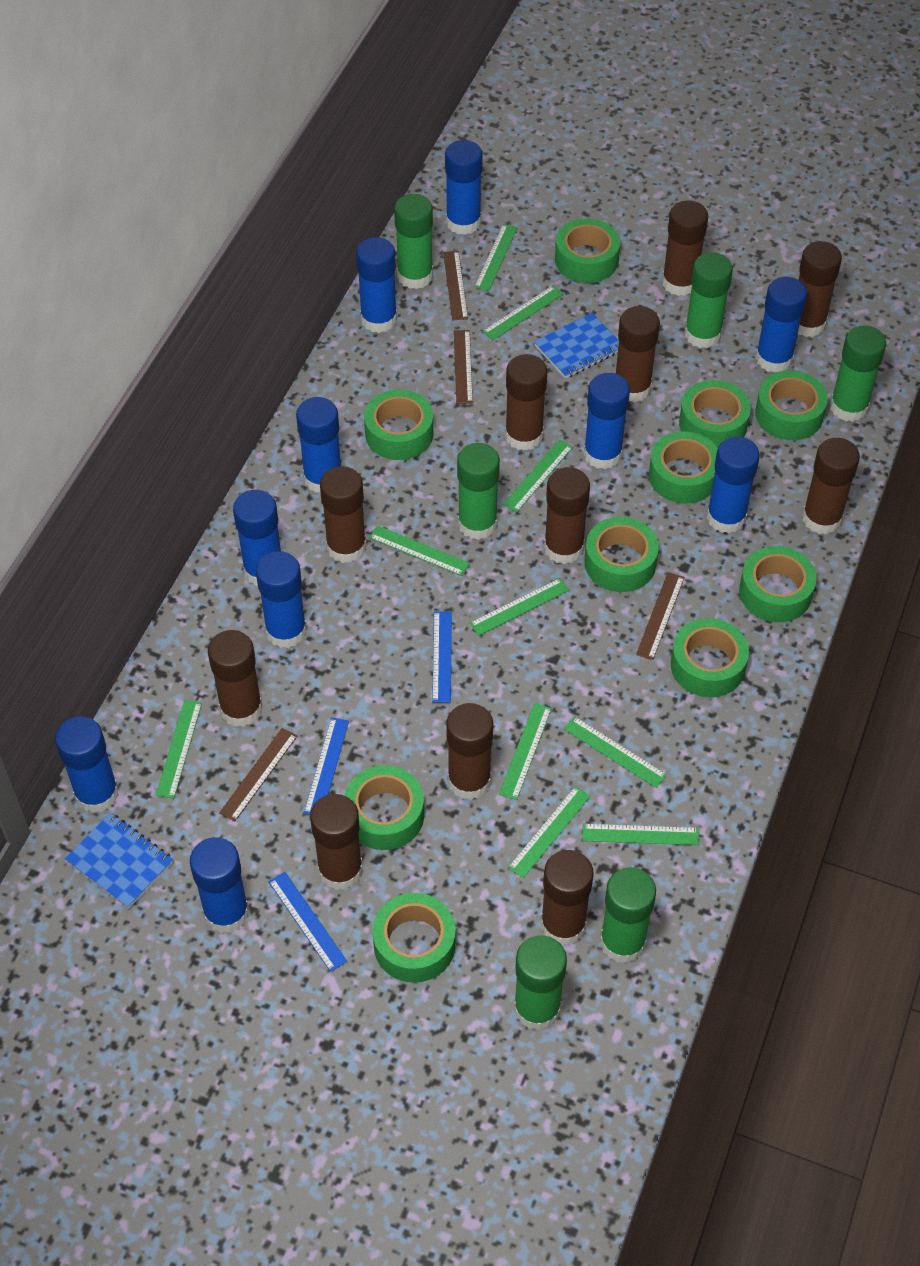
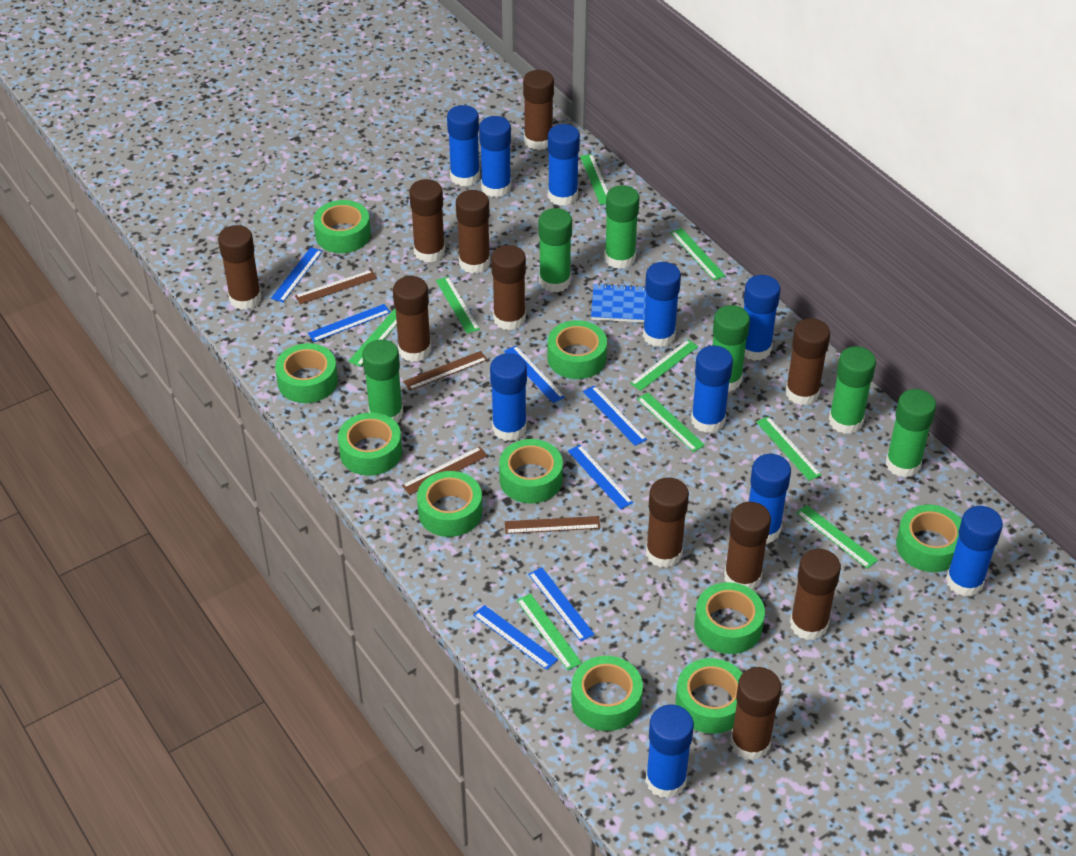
blue notebook: [65,813,173,909] [534,313,619,379] = 2 -> [591,283,646,323] = 1
blue ruler: [268,872,347,972] [304,717,349,815] [432,611,452,703] = 3 -> [271,247,323,302] [308,304,391,342] [473,605,558,670] [504,346,565,403] [528,567,595,642] [568,445,633,509] [583,385,647,446] = 7
green ruler: [156,700,202,798] [369,525,470,576] [469,578,569,636] [474,224,517,291] [482,285,563,340] [499,703,552,800] [503,440,573,512] [508,786,591,878] [564,716,667,788] [583,824,699,845] = 10 -> [348,309,397,367] [436,276,480,334] [517,593,582,670] [580,154,608,205] [630,339,699,391] [637,393,705,452] [670,228,725,280] [756,416,821,481] [796,505,878,569] = 9

